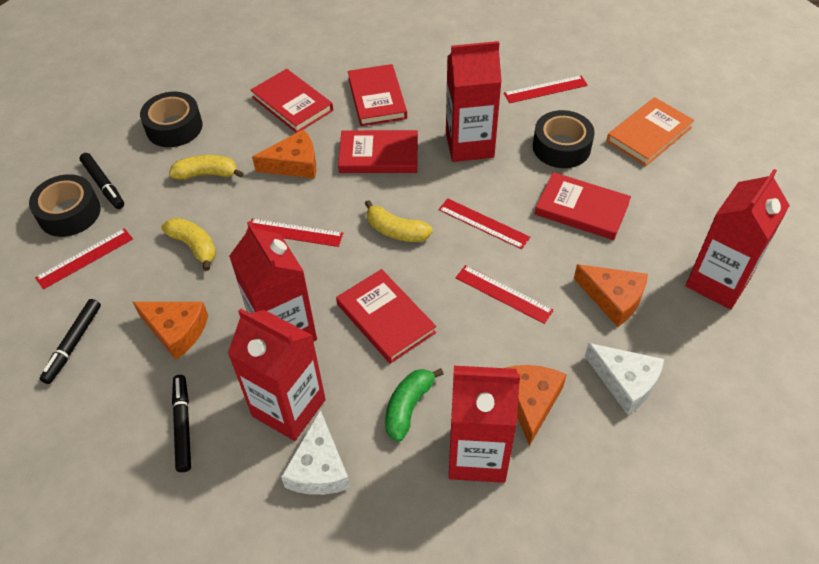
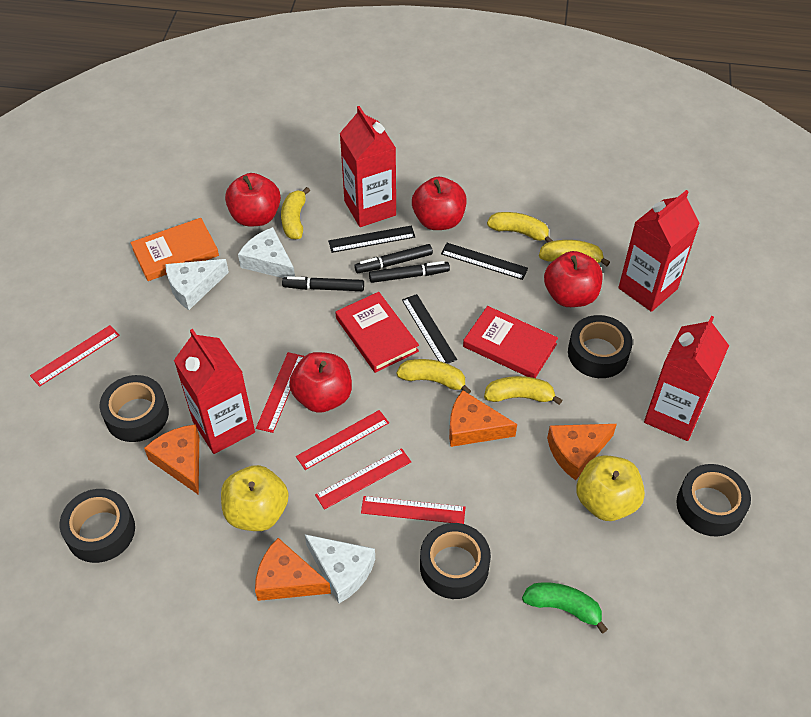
black ruler: none = 0 -> [328,225,415,253] [402,294,457,364] [441,243,528,280] = 3
black tape: [29,174,101,237] [140,92,203,147] [533,110,595,168] = 3 -> [60,489,135,563] [100,375,169,442] [420,523,491,599] [568,315,633,378] [676,464,751,536] = 5
red apple: none = 0 -> [225,173,281,227] [289,352,352,413] [412,177,467,230] [544,251,603,307] = 4
red book: [251,69,333,133] [336,269,436,364] [338,130,418,173] [348,64,407,126] [535,172,631,240] = 5 -> [336,292,419,373] [463,306,558,378] = 2
red carton: [228,308,326,441] [229,221,317,342] [446,41,502,162] [449,366,520,483] [686,169,790,310] = 5 -> [174,329,255,454] [340,106,396,227] [618,190,700,312] [644,316,729,441] = 4
white cheese: [281,410,350,495] [585,343,664,414] = 2 -> [165,259,229,310] [238,227,295,278] [305,534,375,603] = 3
yellow apple: none = 0 -> [221,465,288,531] [576,455,645,521] = 2
yellow banana: [161,218,216,271] [169,155,243,180] [365,200,433,242] = 3 -> [281,187,310,239] [396,359,471,394] [484,376,562,405] [487,212,553,243] [539,240,610,266] = 5

